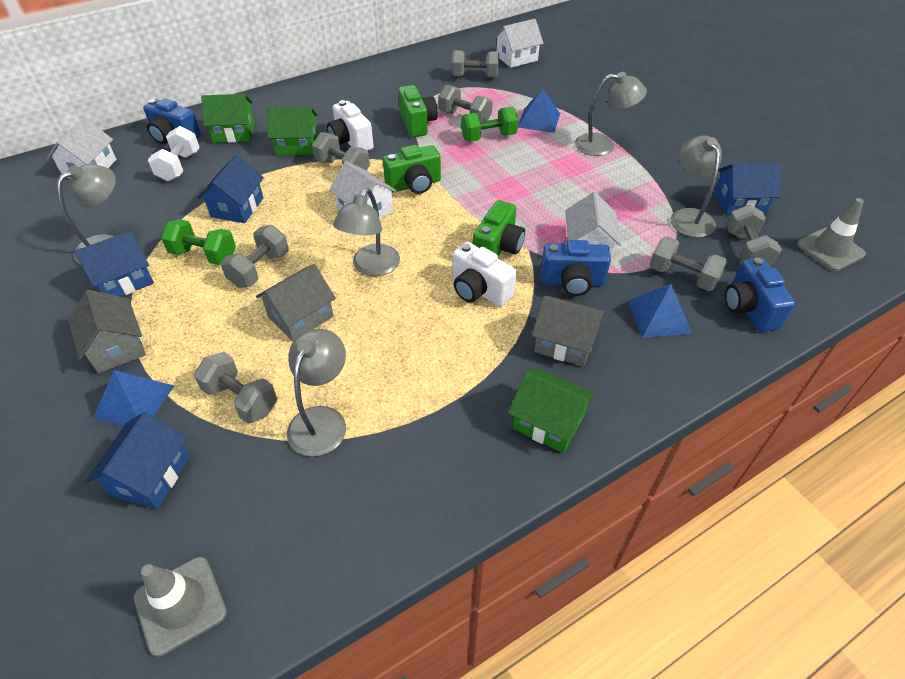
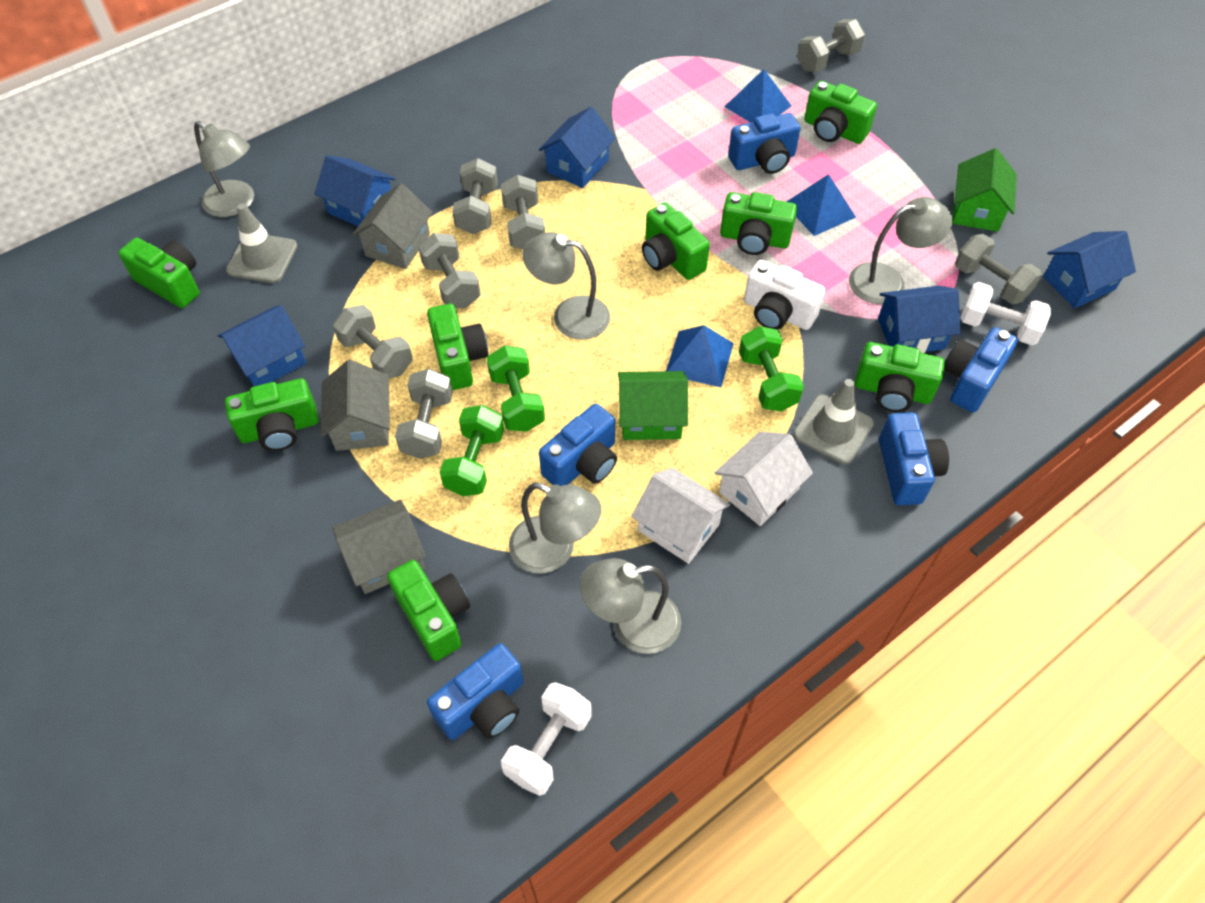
blue camera: [143,98,201,144] [541,240,611,296] [725,258,795,332] = 3 -> [427,643,523,740] [539,404,617,486] [728,113,801,174] [879,412,949,506] [944,327,1018,413] = 5
blue house: [74,231,154,297] [86,412,189,509] [198,155,264,223] [714,163,781,215] = 4 -> [218,306,307,386] [314,155,395,226] [539,107,615,188] [878,286,961,353] [1043,231,1136,308] = 5
green camera: [383,145,441,194] [398,85,438,137] [473,200,525,256] = 3 -> [118,238,200,308] [225,378,319,451] [387,560,470,661] [427,304,488,390] [642,203,710,280] [720,192,797,255] [804,81,877,144] [855,342,945,412] = 8
green dumbbell: [161,219,236,265] [461,107,518,142] = 2 -> [440,405,504,496] [487,345,545,432] [739,326,804,411] = 3
green house: [201,94,255,143] [267,107,318,155] [508,368,595,453] = 3 -> [618,371,688,440] [952,148,1017,232] = 2
white camera: [327,100,374,151] [453,242,517,307] = 2 -> [744,260,825,330] = 1
white dumbbell: [148,126,200,181] = 1 -> [501,682,592,796] [960,282,1051,345] = 2
white house: [47,118,117,178] [329,161,397,219] [494,19,544,68] [565,192,621,263] = 4 -> [631,468,730,564] [715,432,813,526] = 2

